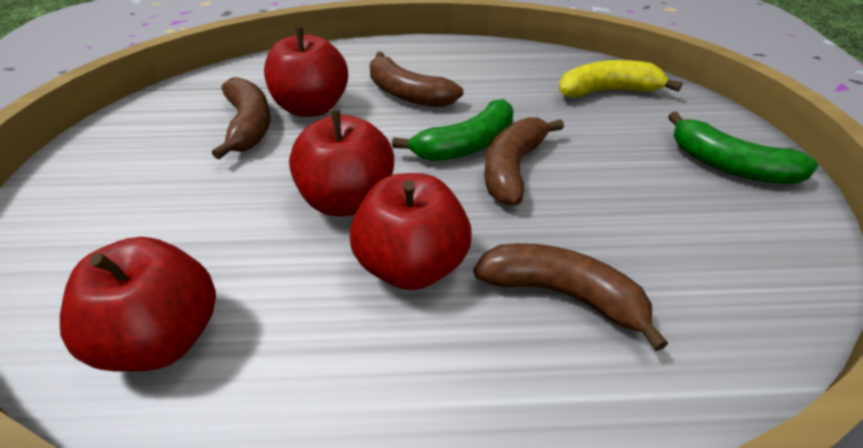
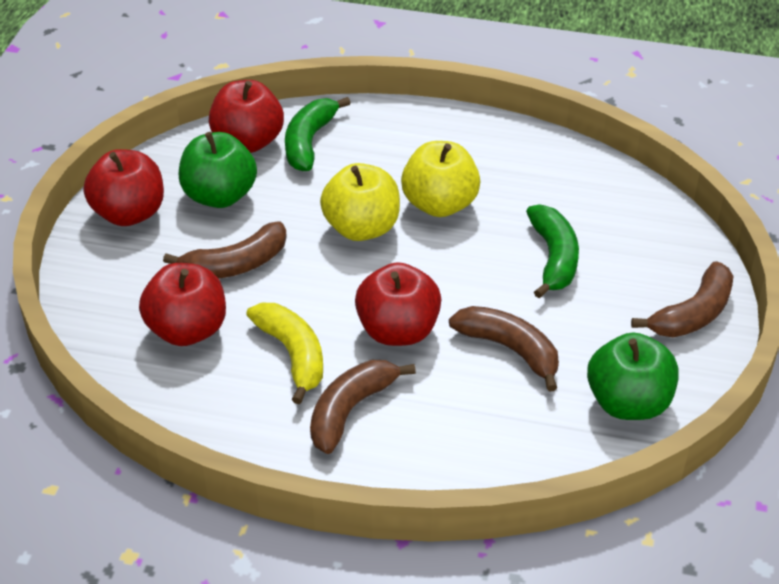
green apple: none = 0 -> [179,132,257,208] [587,332,679,420] = 2
yellow apple: none = 0 -> [320,163,400,241] [401,141,480,217] = 2

